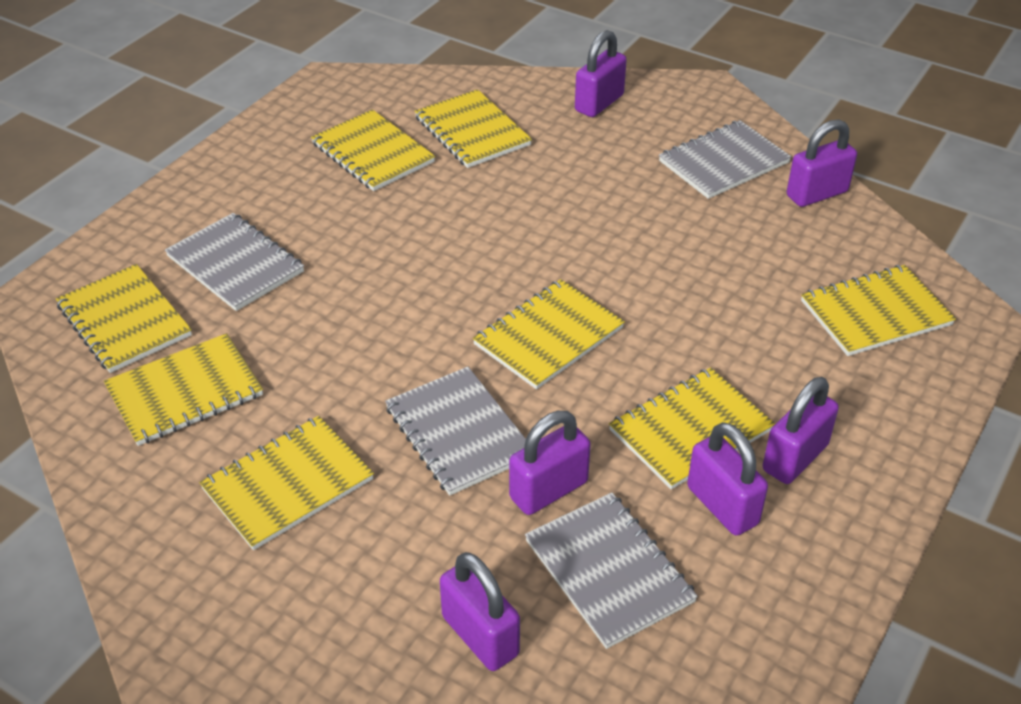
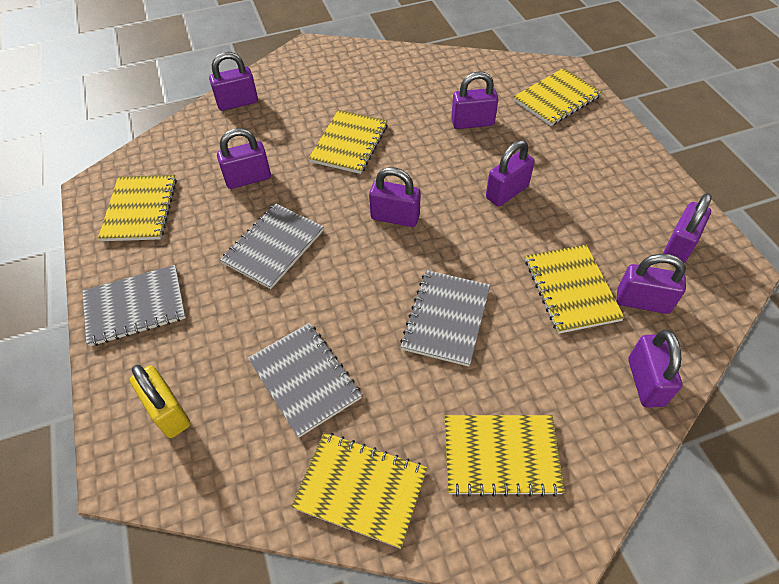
purple padlock: [440,552,520,671] [509,411,591,515] [575,30,627,117] [687,422,768,536] [763,377,839,484] [787,119,857,207] = 6 -> [209,52,258,111] [217,128,271,189] [369,167,421,227] [451,71,498,129] [486,140,535,206] [617,254,686,314] [628,330,682,408] [663,193,712,263] = 8
yellow notebook: [56,264,192,373] [104,333,263,446] [199,416,374,550] [311,109,435,191] [415,89,532,168] [473,279,625,389] [609,367,775,489] [801,265,956,356] = 8 -> [98,175,177,241] [291,432,427,549] [309,110,388,174] [444,415,565,497] [513,68,602,126] [525,244,625,334] = 6
yellow padlock: none = 0 -> [130,365,190,438] = 1

